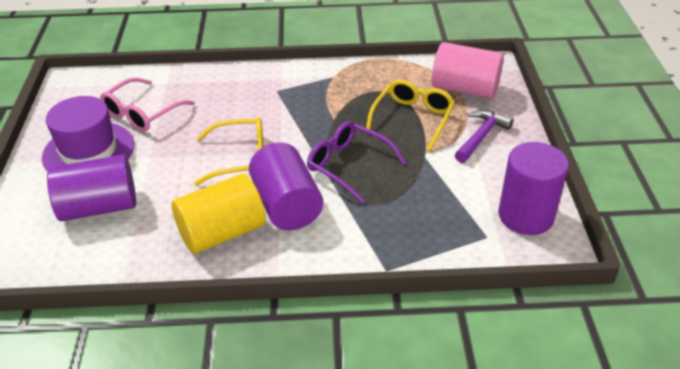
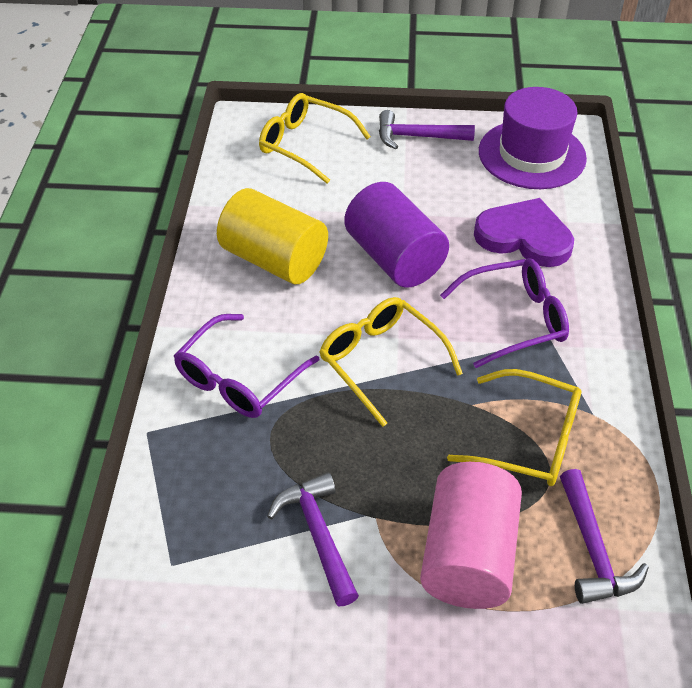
pink glasses: [100,77,195,131] = 1 -> none = 0
purple cylinder: [47,155,136,221] [249,142,323,230] [499,142,569,235] = 3 -> [344,182,449,288] = 1
purple glasses: [307,121,406,203] = 1 -> [174,314,320,418] [440,258,569,368] = 2
purple hammer: [455,110,514,163] = 1 -> [267,472,359,606] [379,110,475,149] [560,469,649,604] = 3
purple heart: none = 0 -> [474,198,574,267] = 1
yellow glasses: [194,117,264,186] [366,79,455,151] = 2 -> [259,93,371,184] [320,297,463,427] [447,369,581,486] = 3

